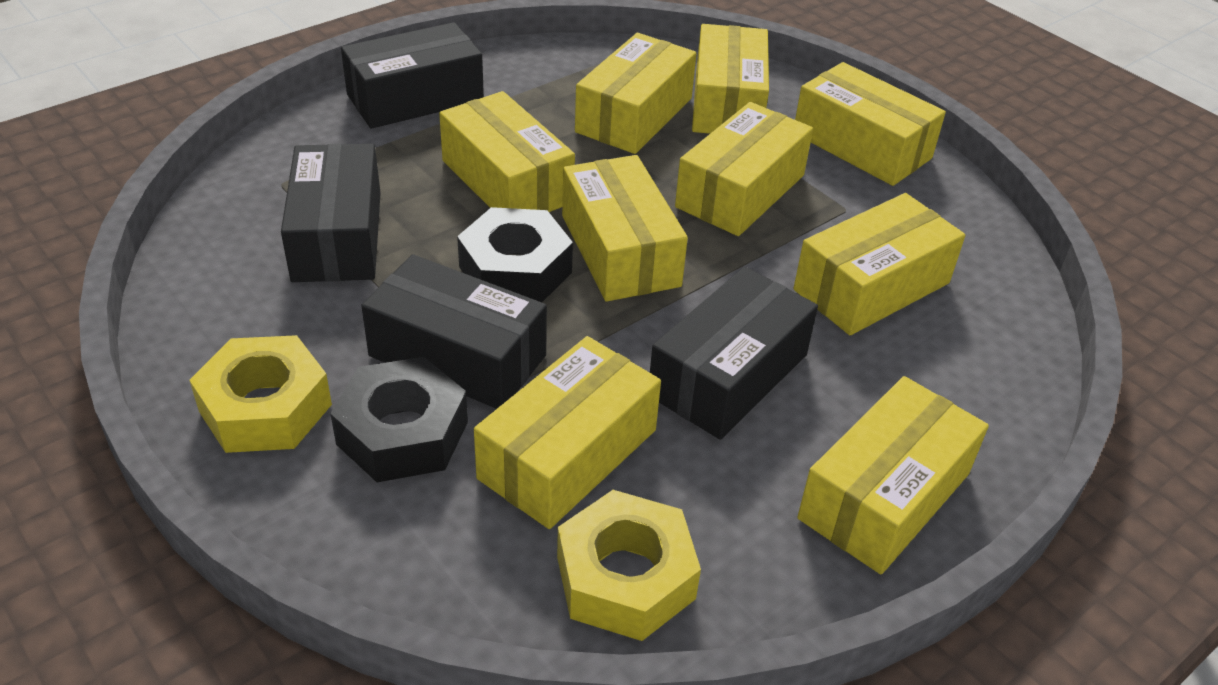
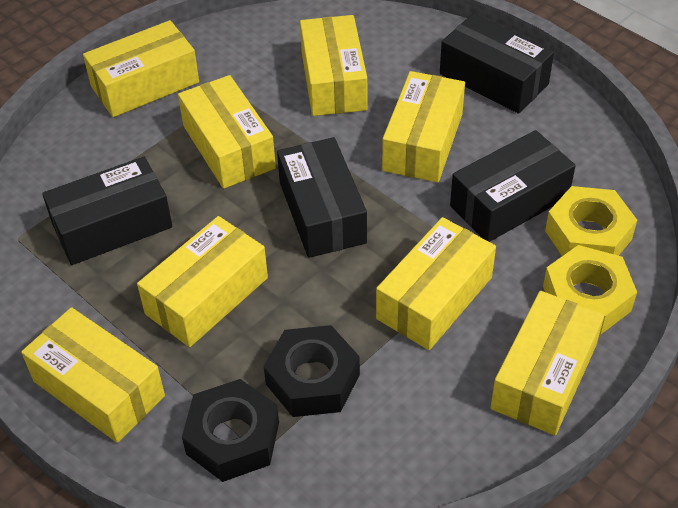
yellow box: [439,91,575,212] [474,336,661,529] [562,155,688,302] [575,33,697,154] [675,102,813,236] [692,24,769,134] [793,193,965,335] [795,62,946,186] [797,376,989,574] = 9 -> [21,307,165,443] [83,20,199,117] [137,216,268,347] [178,75,276,189] [300,15,367,116] [376,217,496,350] [382,71,465,182] [491,291,604,435] = 8

